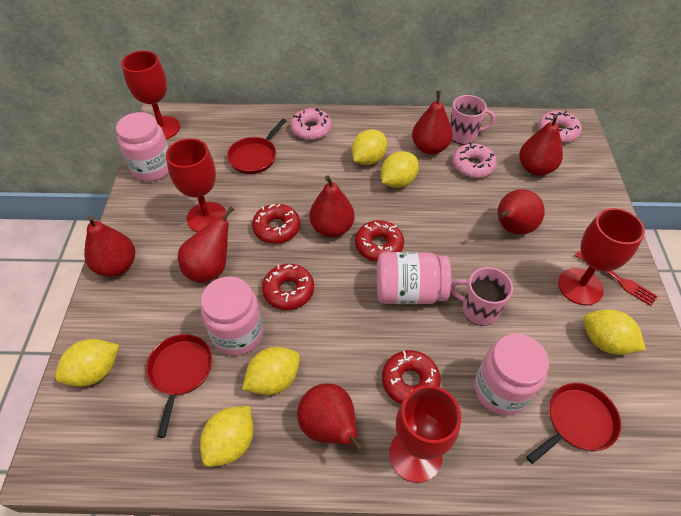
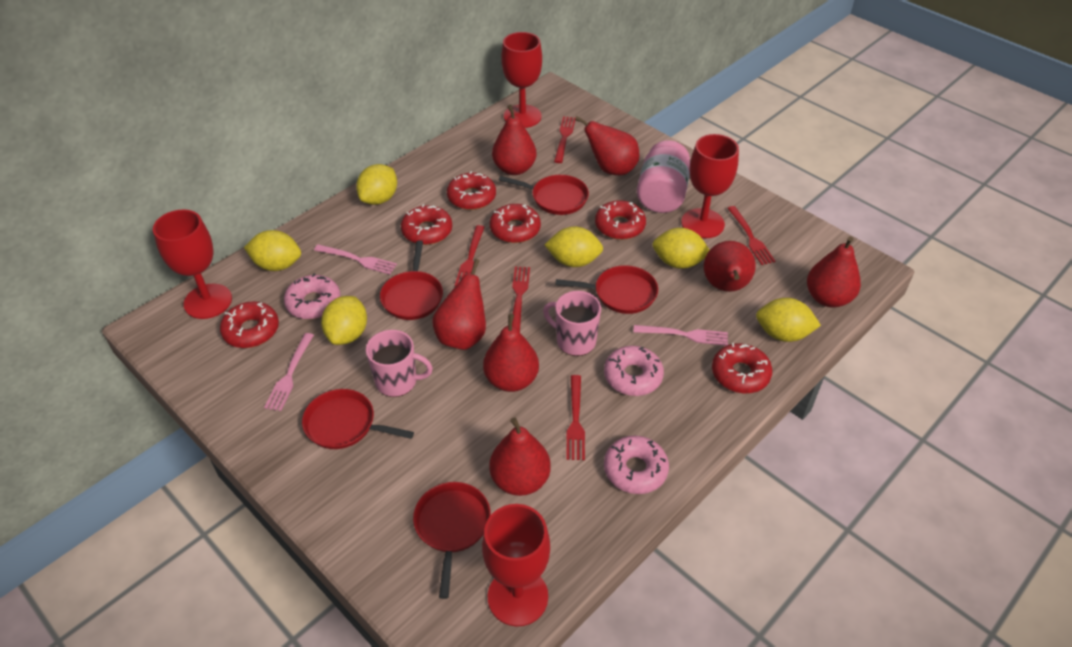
pink fork: none = 0 -> [264,333,314,411] [314,244,397,275] [633,325,728,346] = 3
pink jar: [116,112,169,181] [201,277,264,356] [377,252,451,304] [474,334,549,416] = 4 -> [637,140,690,213] = 1
red donut: [252,204,300,244] [262,264,314,310] [355,220,404,262] [382,350,441,404] = 4 -> [220,302,279,348] [401,204,452,245] [447,171,496,210] [490,204,541,243] [595,200,646,240] [712,343,772,393] = 6
red fork: [575,251,658,306] = 1 -> [455,225,485,286] [512,266,530,332] [554,116,575,163] [566,375,585,460] [727,206,775,265] = 5
red pan: [146,334,213,438] [227,119,287,174] [526,383,621,464] = 3 -> [302,389,414,449] [380,240,443,320] [413,482,491,599] [499,175,589,215] [556,265,658,314] = 5

